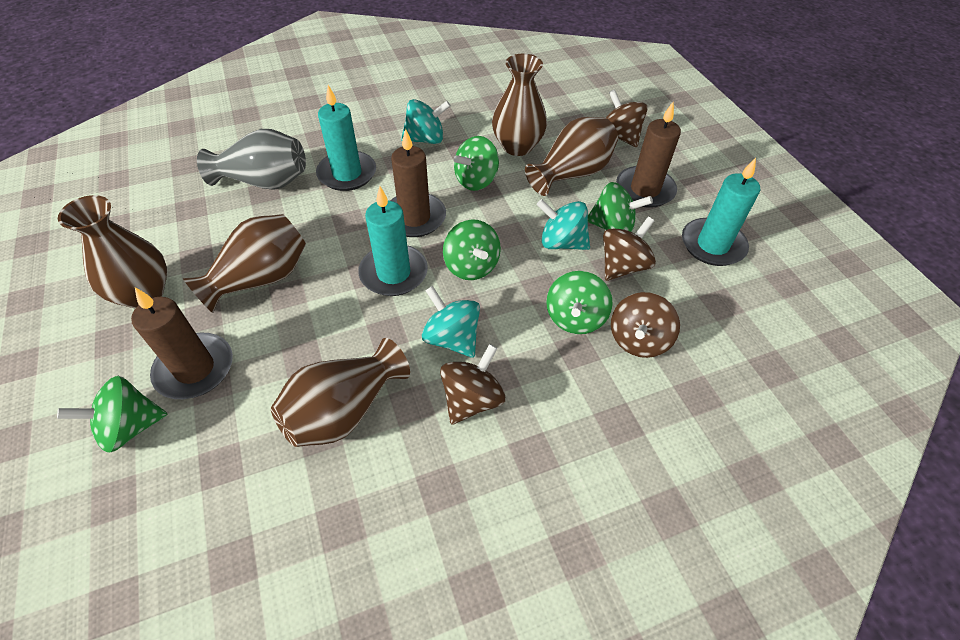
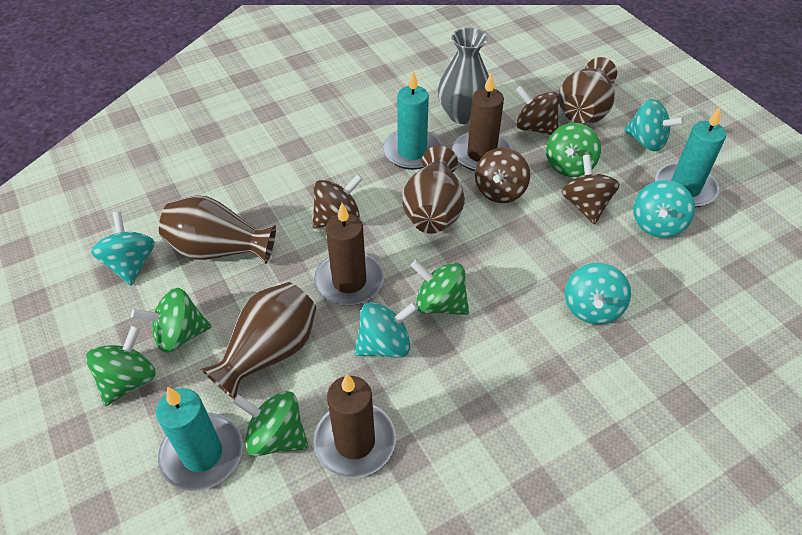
brown vase: [58,195,167,308] [183,214,306,313] [271,338,410,447] [492,54,547,156] [525,117,618,196] = 5 -> [159,195,276,264] [201,282,316,399] [402,146,465,234] [559,57,617,124] = 4
turquoise spinning top: [401,99,451,144] [422,286,480,358] [537,199,590,250] = 3 -> [91,211,155,285] [354,302,418,358] [565,263,631,324] [624,99,685,151] [633,180,695,238] = 5

